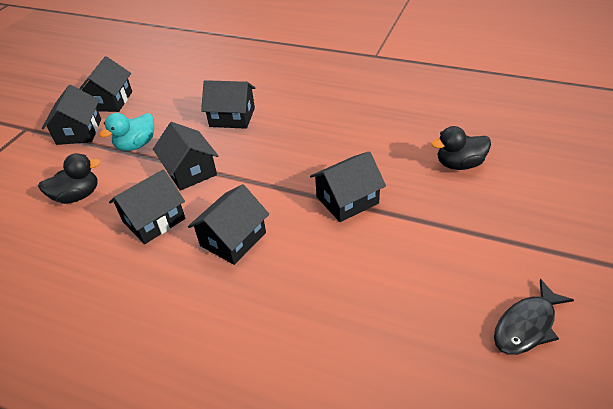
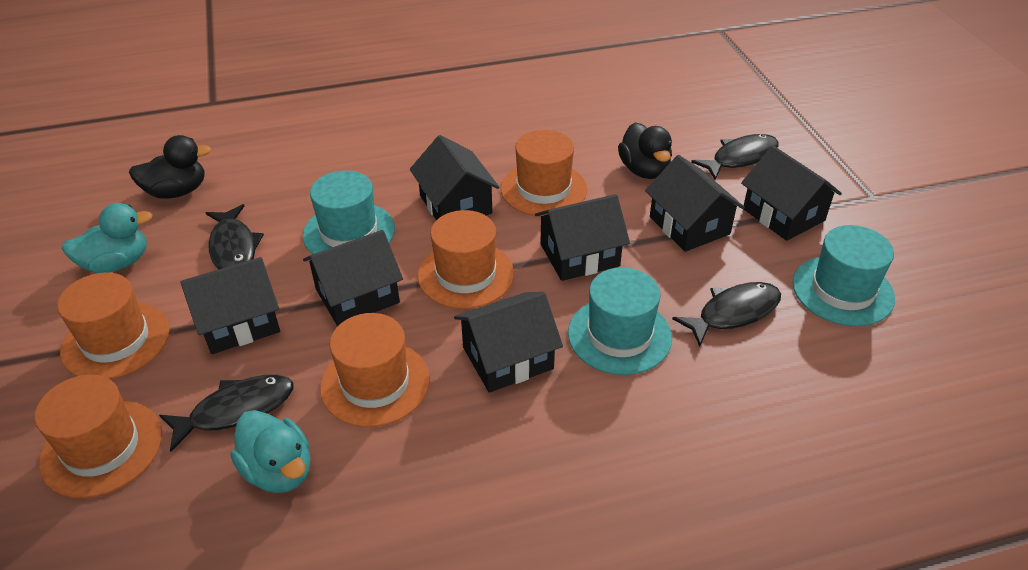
black fish: [494,279,574,355] = 1 -> [159,375,293,452] [206,204,264,269] [672,282,781,347] [691,134,779,180] = 4
orange hat: none = 0 -> [35,375,162,498] [57,272,170,379] [320,313,430,427] [418,210,514,309] [501,130,587,216] = 5
turquoise duck: [99,113,154,151] = 1 -> [62,203,153,273] [230,410,310,493] = 2
turquoise hat: none = 0 -> [303,170,395,254] [568,267,672,375] [792,225,895,326] = 3

